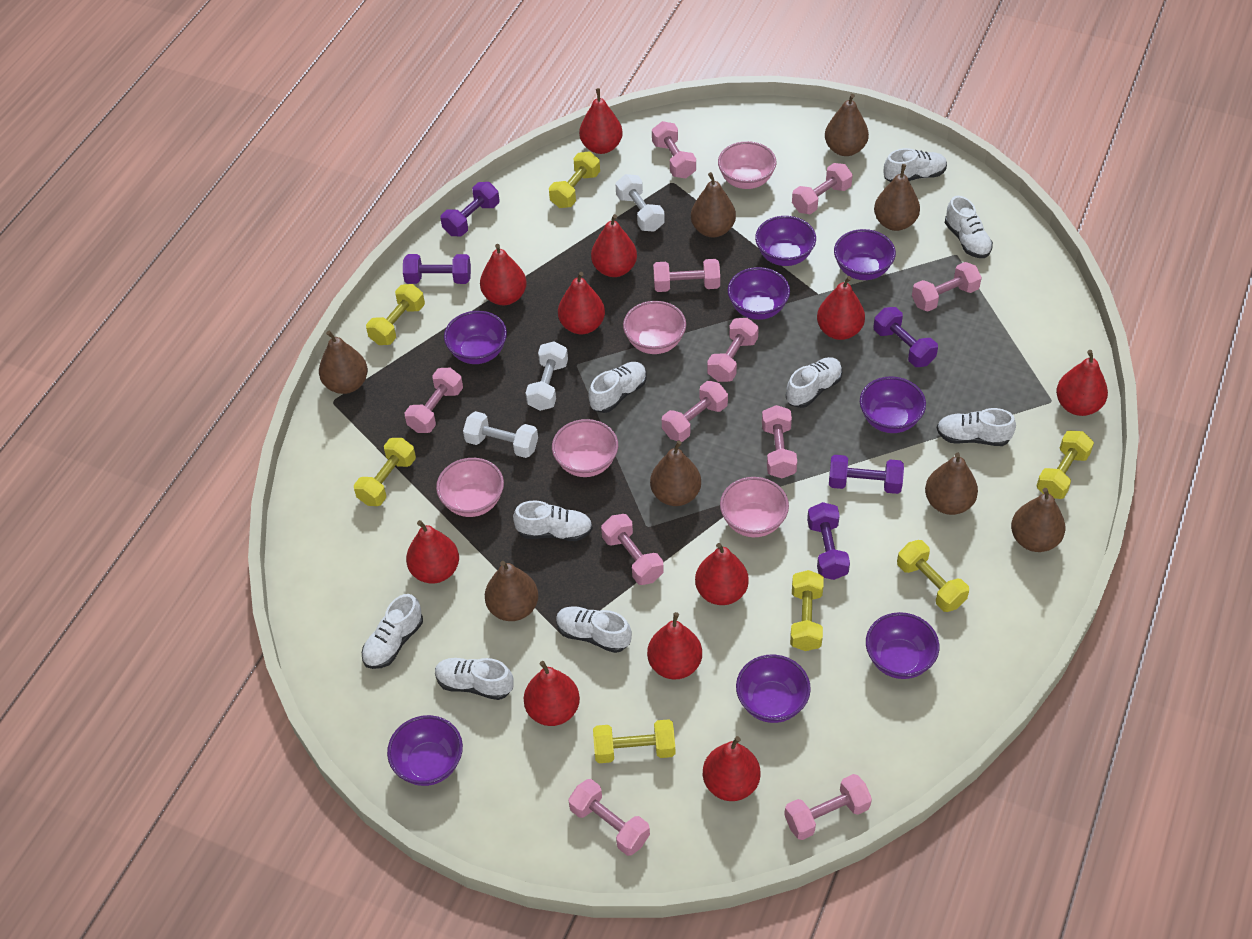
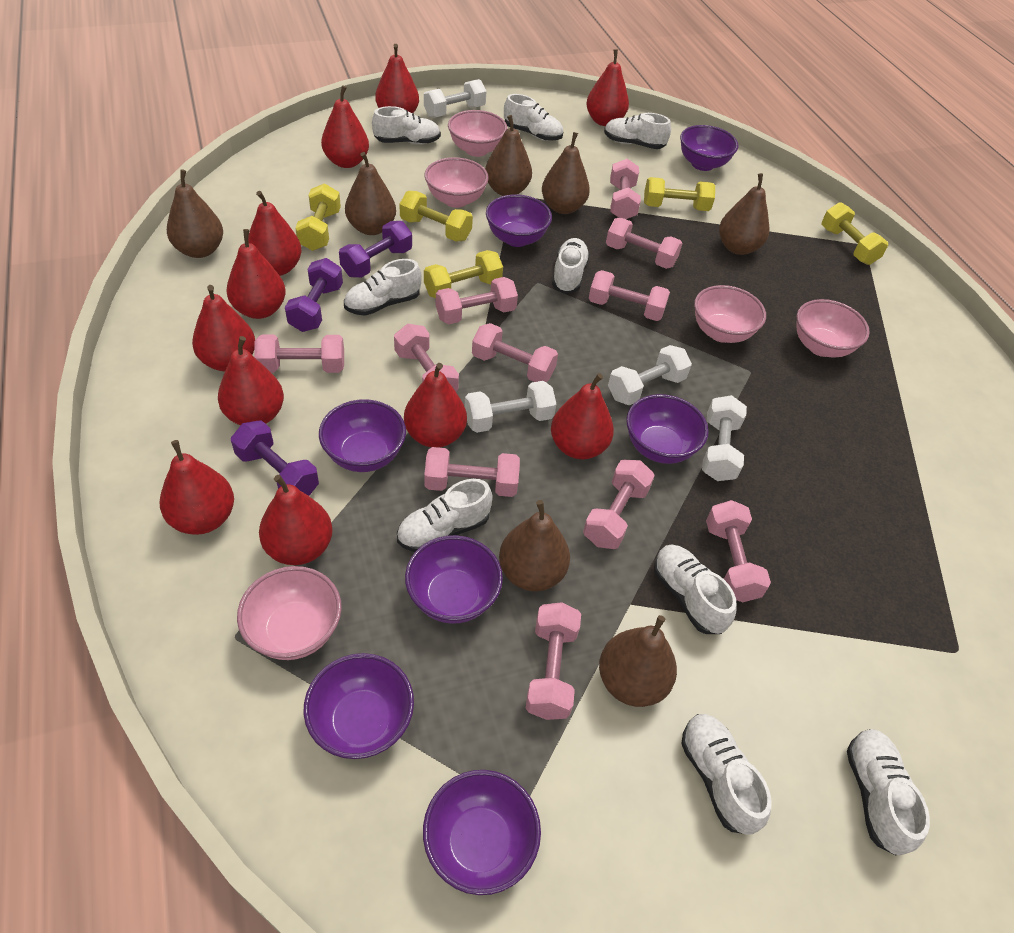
brown pear: [319,331,368,394] [485,561,538,621] [650,441,701,506] [691,172,736,237] [825,94,869,156] [874,164,920,231] [925,452,978,515] [1011,488,1065,552] = 8 -> [167,169,223,258] [345,152,396,235] [485,115,532,196] [499,500,570,591] [542,132,590,214] [599,615,677,707] [719,173,769,255] = 7
purple bowl: [387,715,463,786] [444,311,507,364] [728,267,790,320] [736,655,811,723] [755,216,816,266] [834,229,896,280] [860,376,926,433] [866,612,939,679] = 8 -> [304,653,414,759] [319,399,406,472] [405,535,503,624] [423,770,541,895] [486,194,552,247] [626,394,709,464] [680,125,739,171] = 7
purple dumbbell: [403,254,471,284] [441,182,499,236] [807,502,850,580] [829,455,904,494] [873,307,938,367] = 5 -> [231,420,319,496] [285,258,343,332] [339,221,412,278] = 3
white dumbbell: [463,411,538,458] [526,341,568,411] [616,174,665,232] = 3 -> [424,79,486,118] [465,381,556,433] [608,345,692,405] [702,395,747,481] = 4
yellow dumbbell: [354,438,416,506] [366,284,425,345] [549,151,600,208] [593,719,675,763] [790,570,824,651] [897,540,969,612] [1037,431,1094,499] = 7 -> [295,183,341,251] [399,191,473,241] [424,250,503,298] [644,177,715,211] [822,202,888,265] = 5

